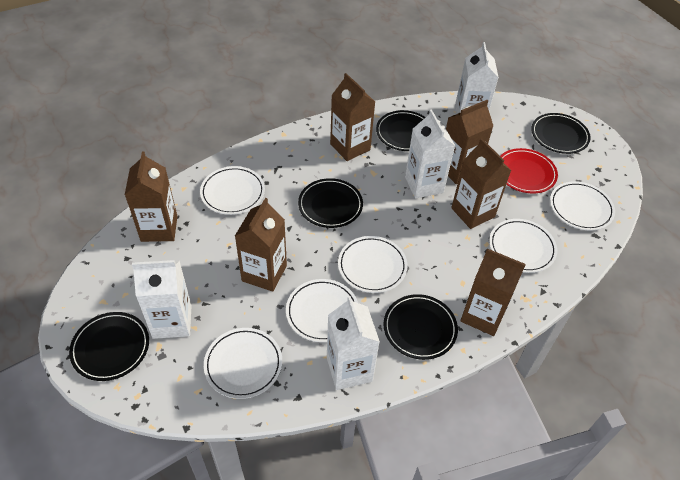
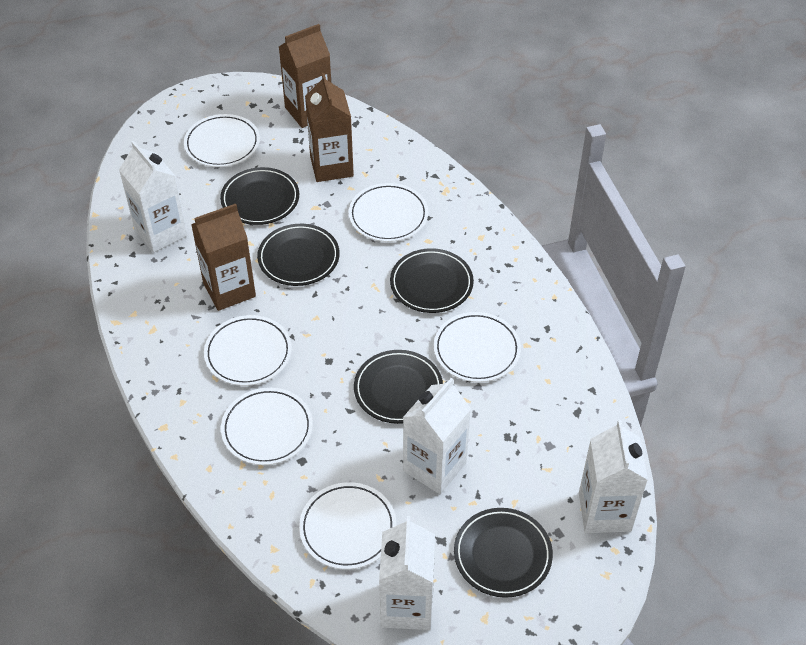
brown carton: [125,151,177,242] [235,198,287,292] [330,73,375,161] [446,100,493,184] [451,139,511,229] [460,248,526,336] = 6 -> [191,204,256,311] [279,24,331,128] [305,73,354,182] = 3
red plate: [500,148,558,193] = 1 -> none = 0

